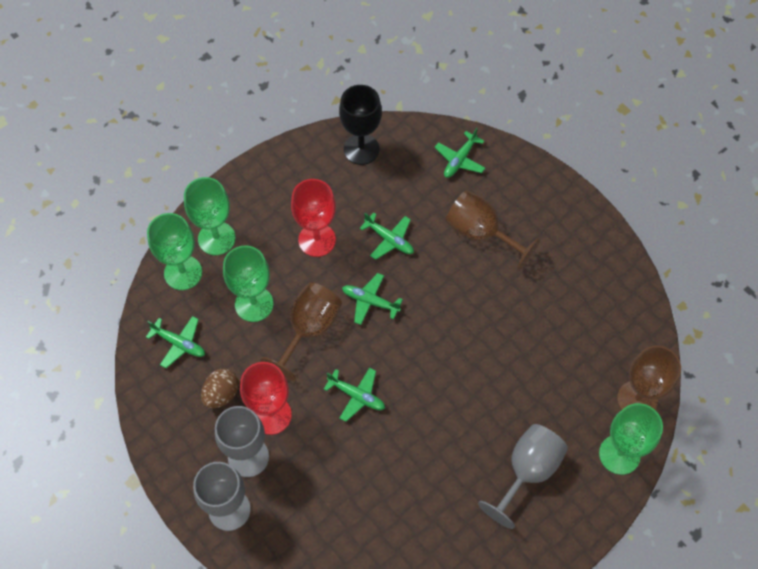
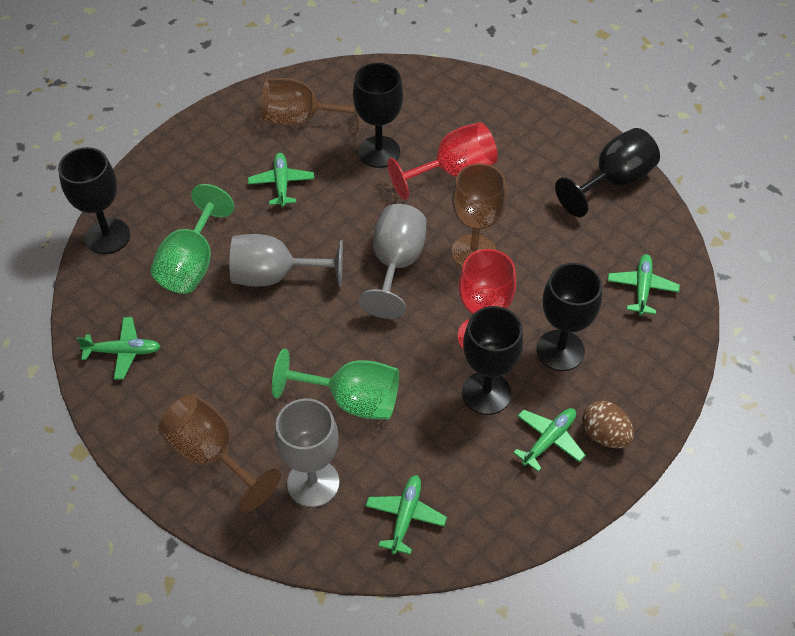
black goblet: [339,85,382,165] = 1 -> [58,147,130,254] [353,63,403,168] [462,306,523,415] [536,263,602,371] [555,128,660,217] = 5
green goblet: [147,213,202,290] [184,177,235,255] [223,246,273,322] [599,403,663,475] = 4 -> [151,184,234,294] [272,349,399,420] = 2

